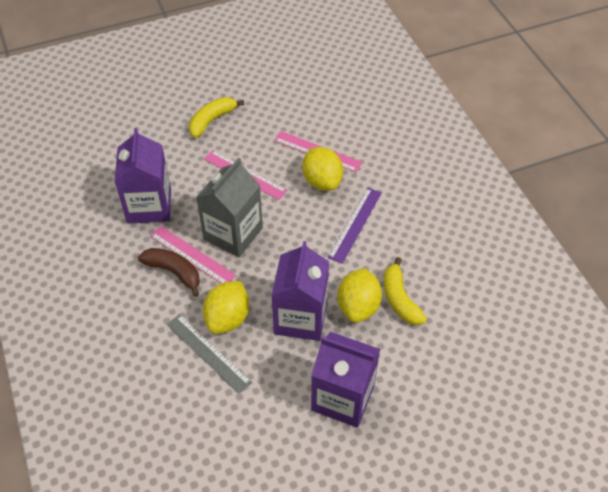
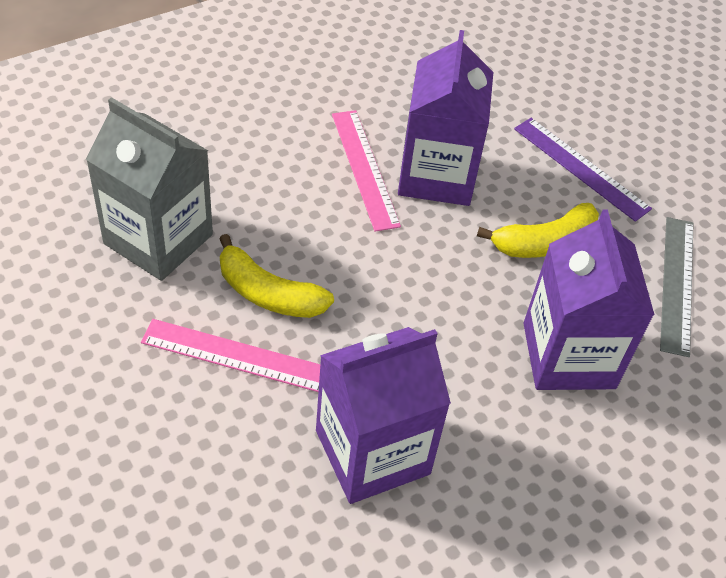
brown banana: [138,248,200,297] = 1 -> none = 0
pink ruler: [150,226,236,283] [204,150,288,200] [274,131,362,172] = 3 -> [141,319,320,392] [332,110,401,232] = 2
yellow lemon: [203,281,249,334] [302,147,343,191] [337,268,382,323] = 3 -> none = 0

